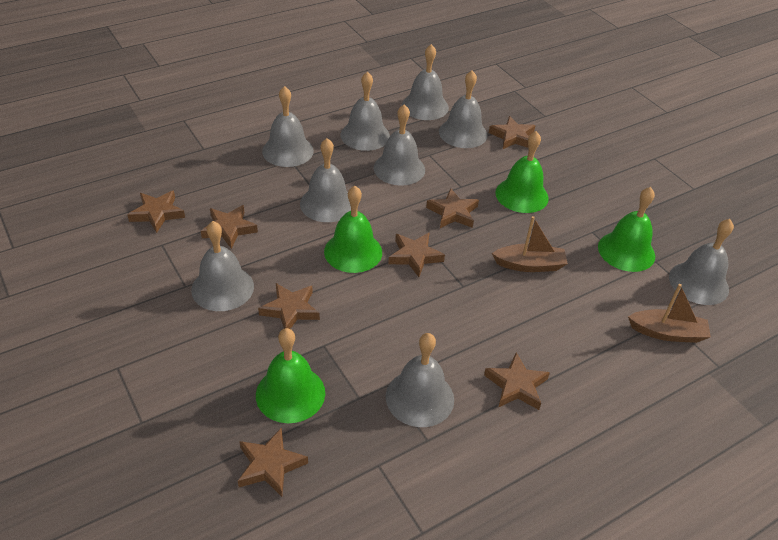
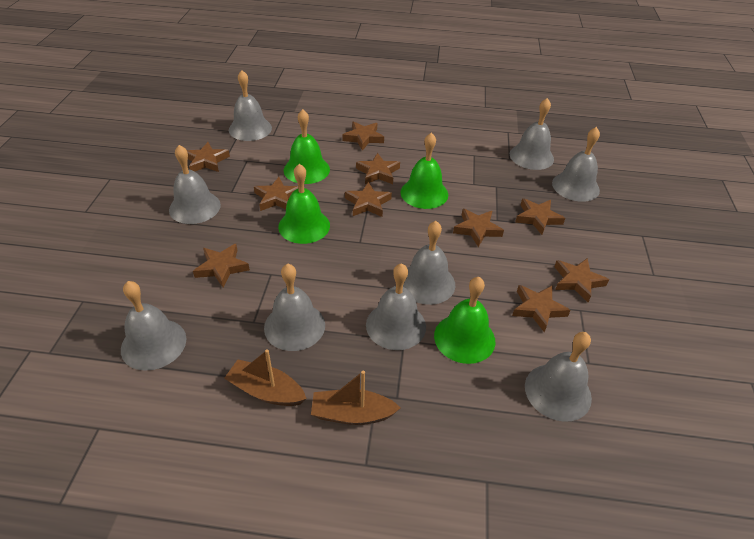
brown star: [127,191,185,233] [201,205,258,249] [238,427,308,497] [258,283,320,329] [388,233,445,277] [426,188,479,228] [484,353,550,410] [489,116,536,149] = 8 -> [187,142,230,172] [193,244,250,288] [254,177,298,211] [342,121,384,150] [345,182,392,217] [356,153,400,184] [453,209,504,247] [512,285,571,332] [515,198,565,235] [554,258,609,302] = 10

